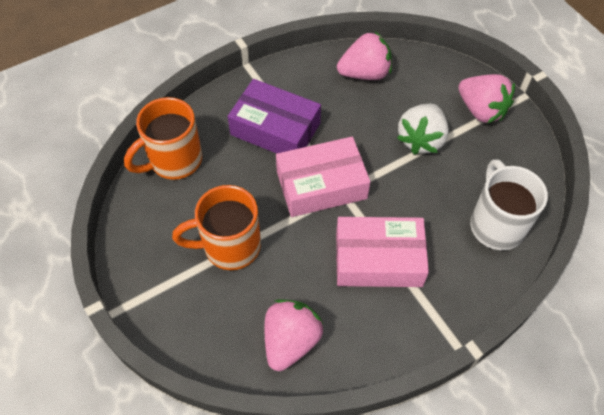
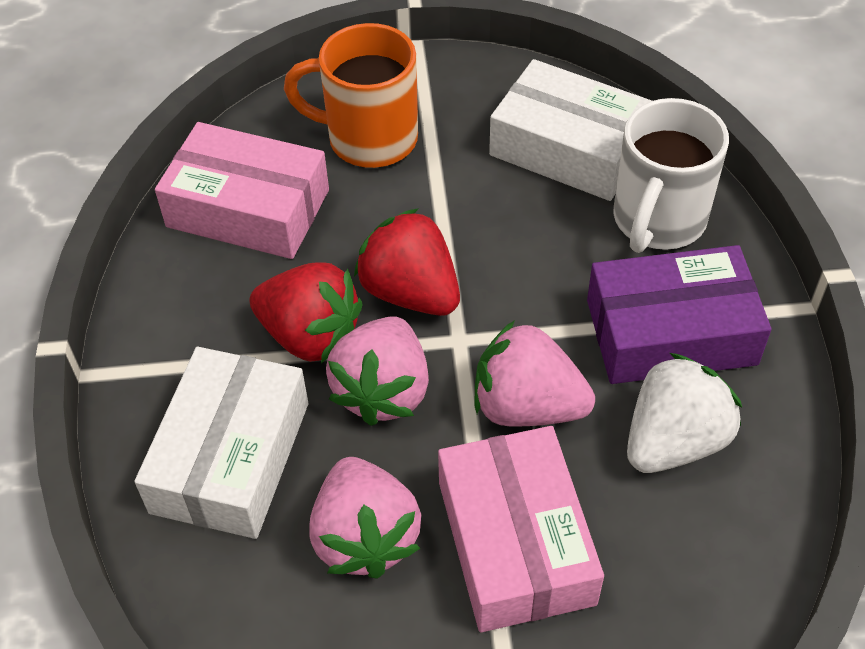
orange mug: [124,97,202,180] [172,185,261,270] = 2 -> [284,23,418,168] = 1
red strawberry: none = 0 -> [249,262,363,363] [354,208,460,316] = 2
white box: none = 0 -> [134,347,308,539] [489,59,652,201] = 2

